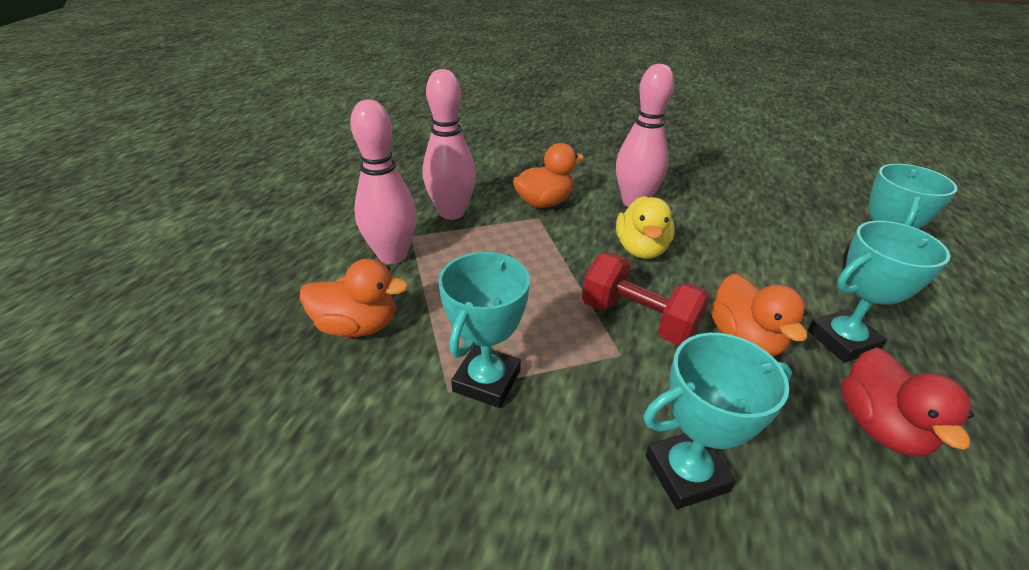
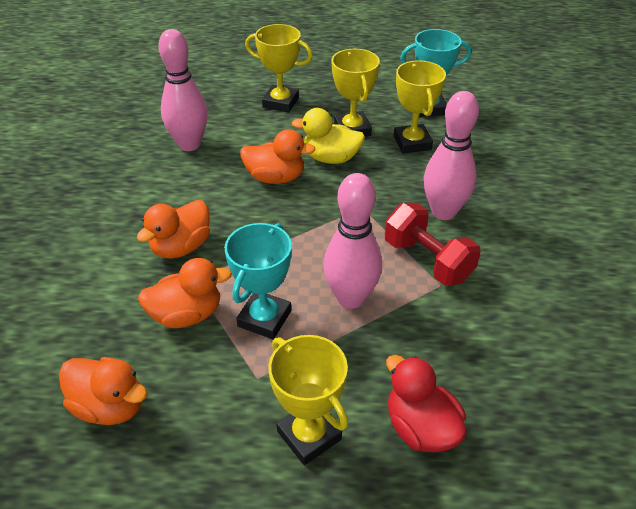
orange duck: [300,258,408,337] [513,143,584,208] [711,273,807,357] = 3 -> [59,357,147,425] [137,200,210,258] [138,258,232,328] [240,129,316,184] = 4
turquoise trophy: [438,252,530,408] [643,333,792,509] [808,221,950,363] [843,164,957,270] = 4 -> [225,223,292,339] [400,29,471,117] = 2
yellow trophy: none = 0 -> [245,24,313,112] [268,335,348,465] [332,49,380,137] [394,60,446,154] = 4

